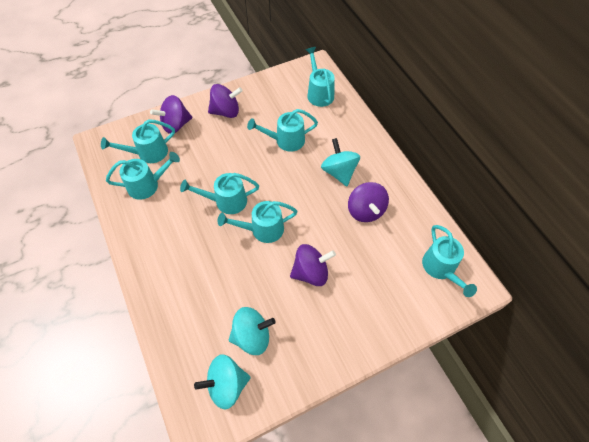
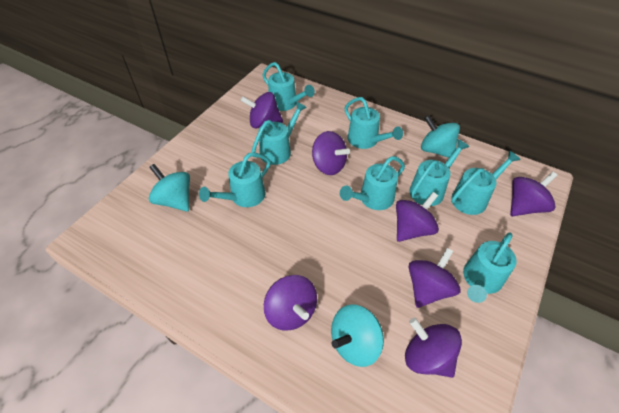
purple spinning top: [150,95,192,134] [208,84,243,118] [290,244,336,286] [348,182,389,222] = 4 -> [240,92,283,129] [264,275,317,331] [312,131,350,175] [396,192,439,242] [405,318,462,378] [409,248,461,308] [510,171,557,216] = 7
turquoise watering can: [101,119,175,163] [106,152,180,200] [180,173,259,214] [218,201,298,243] [247,109,318,152] [306,47,335,107] [422,225,477,297] = 7 -> [199,152,271,207] [251,101,307,165] [263,62,315,111] [340,156,405,210] [345,97,403,149] [409,139,469,206] [451,151,521,215] [463,232,516,303] = 8

